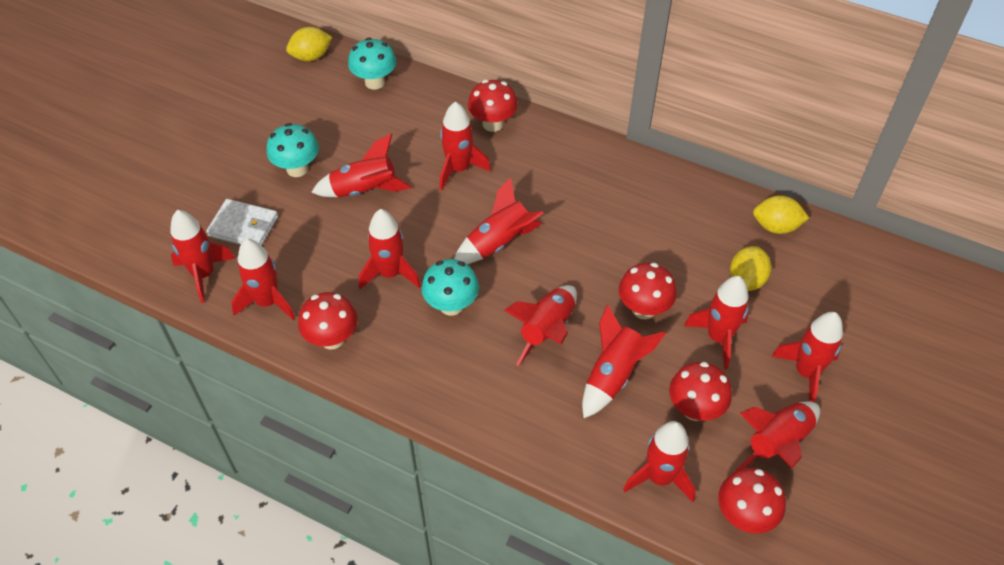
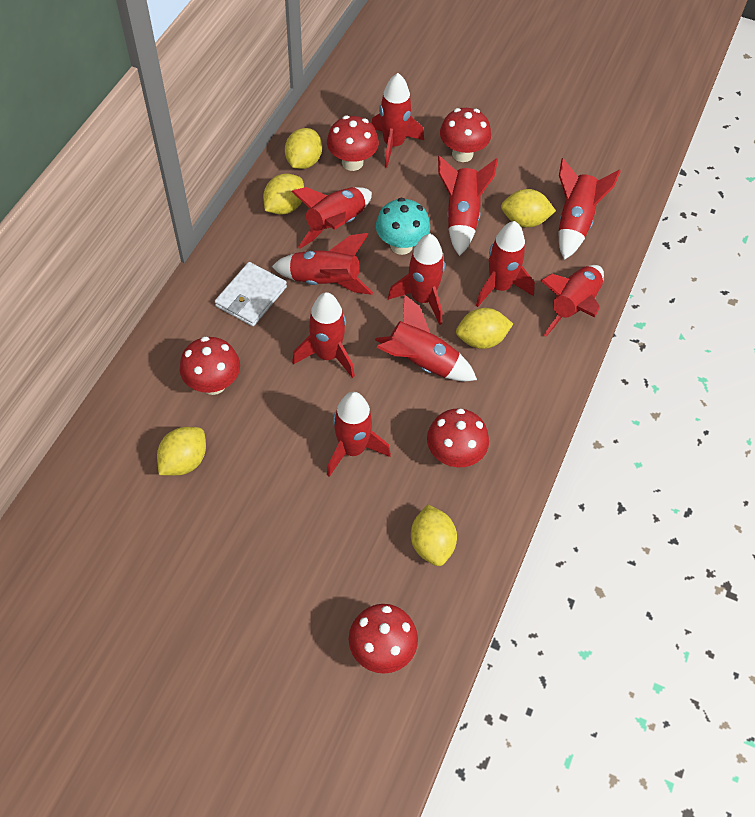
red rocket: [170,210,235,303] [231,239,295,320] [311,134,412,197] [359,209,421,289] [440,102,491,190] [454,178,544,264] [504,285,577,366] [582,305,666,418] [623,421,696,502] [684,276,749,369] [735,401,820,471] [771,312,843,402] = 12 -> [272,233,373,295] [291,187,372,248] [292,292,355,378] [327,392,391,477] [371,73,424,168] [375,294,477,381] [388,234,445,325] [438,155,498,256] [476,221,535,307] [540,265,604,337] [558,158,621,260] = 11
turquoise mushroom: [266,123,319,177] [348,37,396,90] [421,259,479,316] = 3 -> [376,198,430,255] = 1
yellow lemon: [286,27,332,61] [730,246,771,291] [753,195,809,234] = 3 -> [157,427,206,476] [263,174,304,215] [285,128,322,169] [411,504,457,566] [456,308,513,349] [501,189,556,228] = 6

